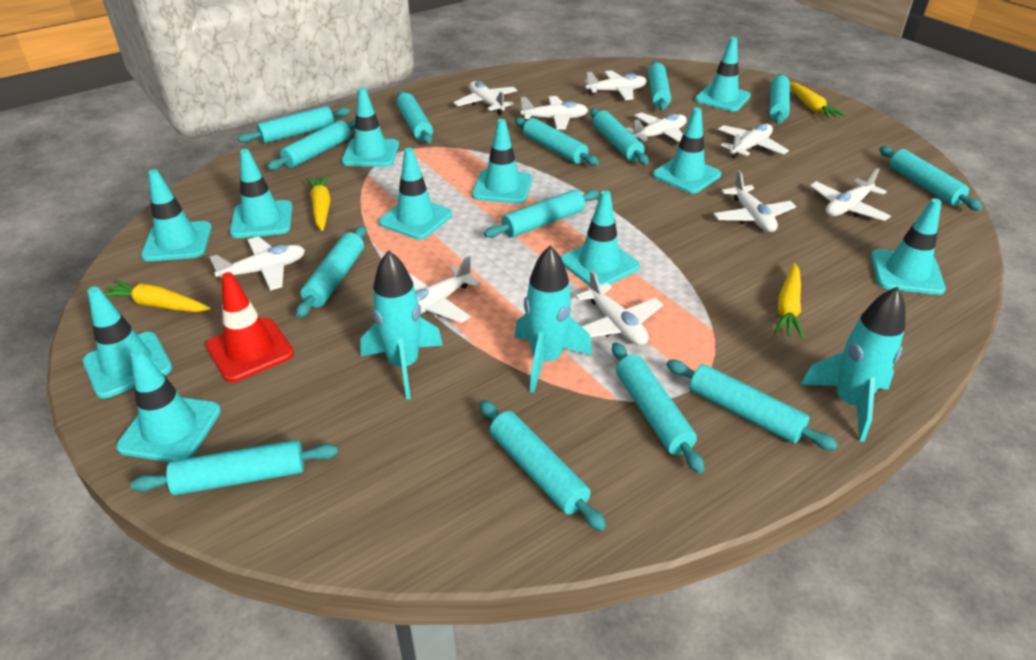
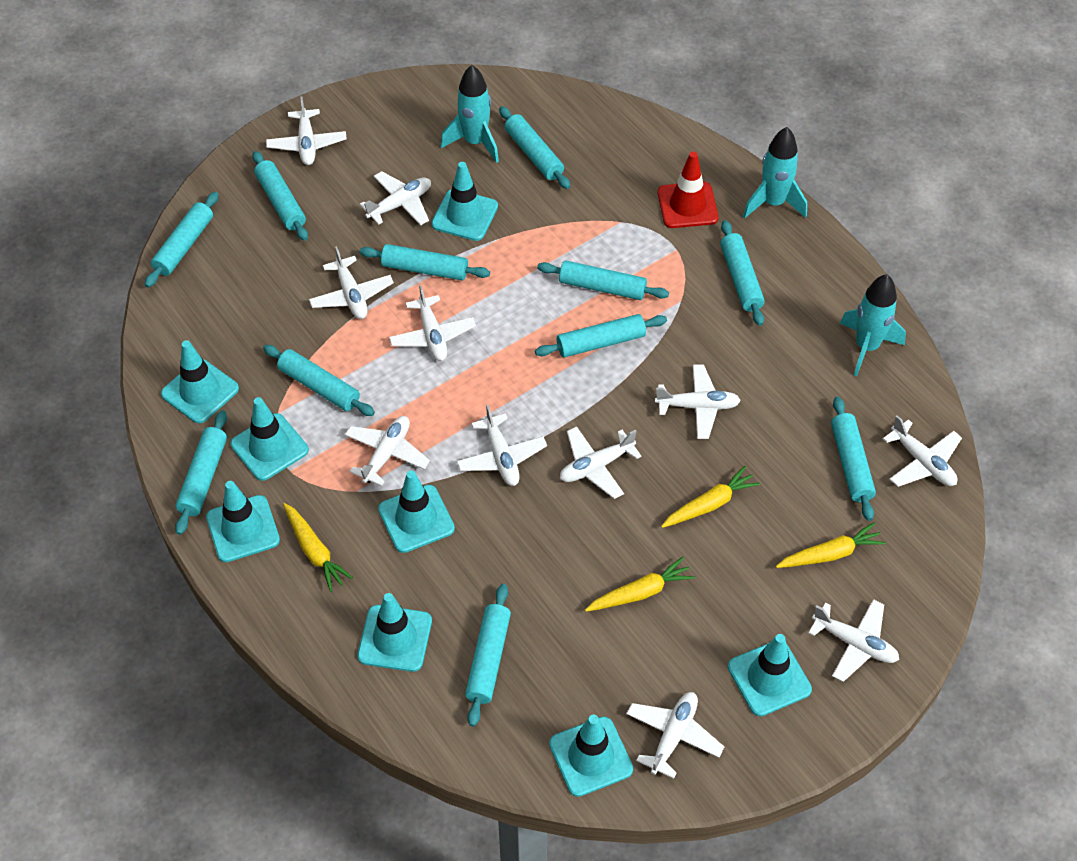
turquoise rolling pin: [131,440,338,495] [238,106,351,144] [267,119,355,170] [296,225,367,318] [397,91,433,144] [479,400,606,531] [484,190,599,238] [515,117,599,166] [590,108,649,165] [612,342,705,474] [648,62,671,111] [667,360,838,450] [769,74,790,124] [879,146,983,211] = 14 -> [145,192,219,287] [175,410,227,535] [252,151,308,241] [263,345,375,416] [359,244,490,281] [465,584,511,727] [499,106,570,189] [535,314,667,357] [537,260,669,300] [720,220,765,326] [831,397,876,521] = 11
turquoise traffic cone: [83,287,172,399] [116,349,221,462] [141,170,212,261] [230,149,293,238] [342,87,399,167] [378,148,452,240] [472,119,532,204] [561,190,640,286] [653,107,721,194] [695,37,751,112] [871,198,946,295] = 11 -> [161,340,239,423] [206,481,280,562] [231,397,309,481] [357,593,432,672] [378,471,455,553] [431,162,498,241] [549,715,633,797] [728,634,812,716] = 8
white plane: [209,236,305,291] [408,256,481,323] [453,81,518,115] [521,96,588,130] [575,271,663,345] [585,70,647,100] [626,112,687,143] [713,171,796,232] [718,124,789,158] [810,168,891,221] = 10 -> [266,96,347,165] [309,246,394,319] [345,416,430,486] [360,171,431,225] [389,285,476,361] [457,405,547,486] [560,426,642,499] [626,692,724,779] [655,365,741,439] [808,599,899,682] [883,415,962,487] = 11

